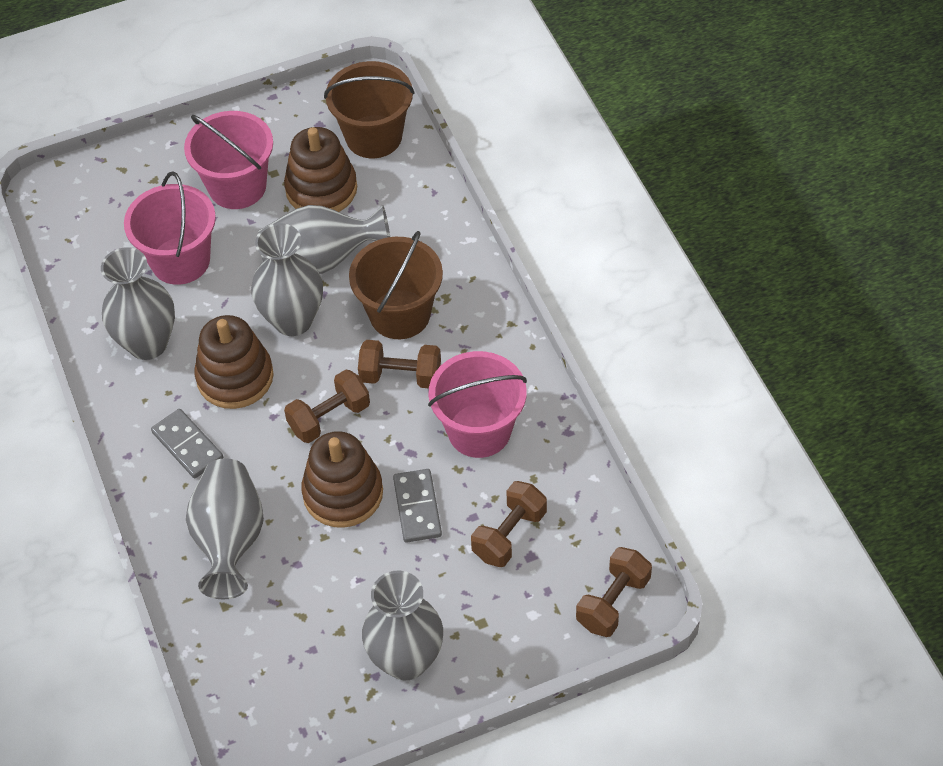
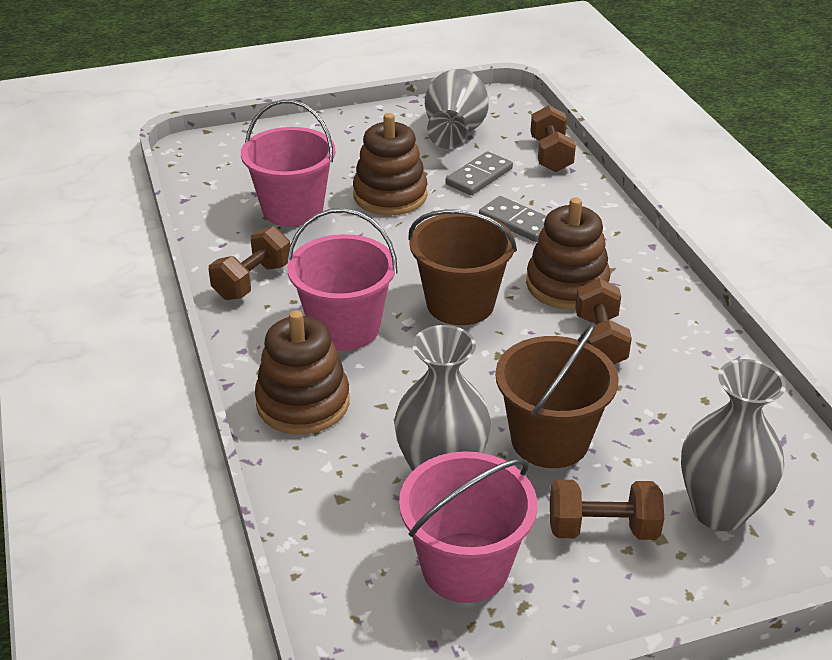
grey vase: [101,247,175,360] [186,458,264,599] [251,223,323,336] [258,205,390,274] [362,571,443,680] = 5 -> [394,325,491,471] [425,69,489,149] [681,359,786,531] = 3

